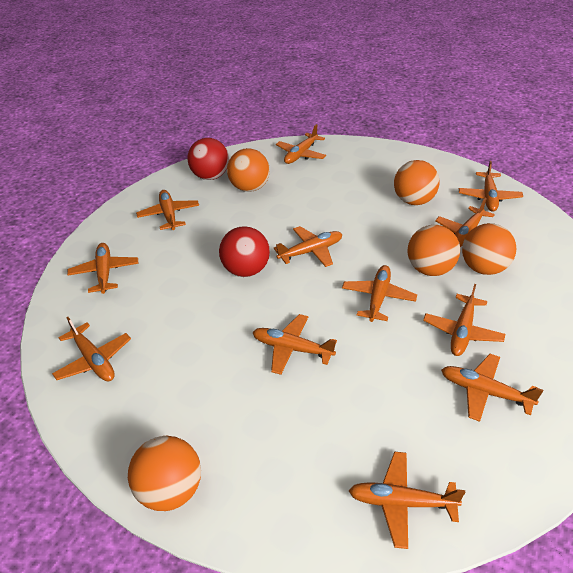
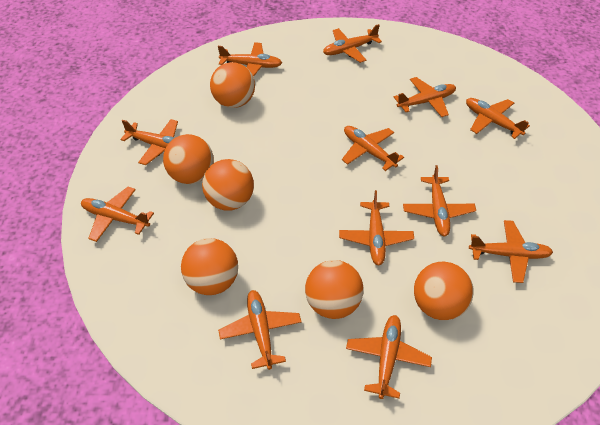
orange ball: [128,436,201,511] [227,148,270,192] [394,160,440,205] [408,225,460,276] [462,223,516,275] = 5 -> [163,134,214,184] [181,238,238,295] [202,159,254,211] [210,62,255,108] [305,260,364,319] [414,262,474,320] = 6
red ball: [187,138,229,180] [219,226,270,277] = 2 -> none = 0

